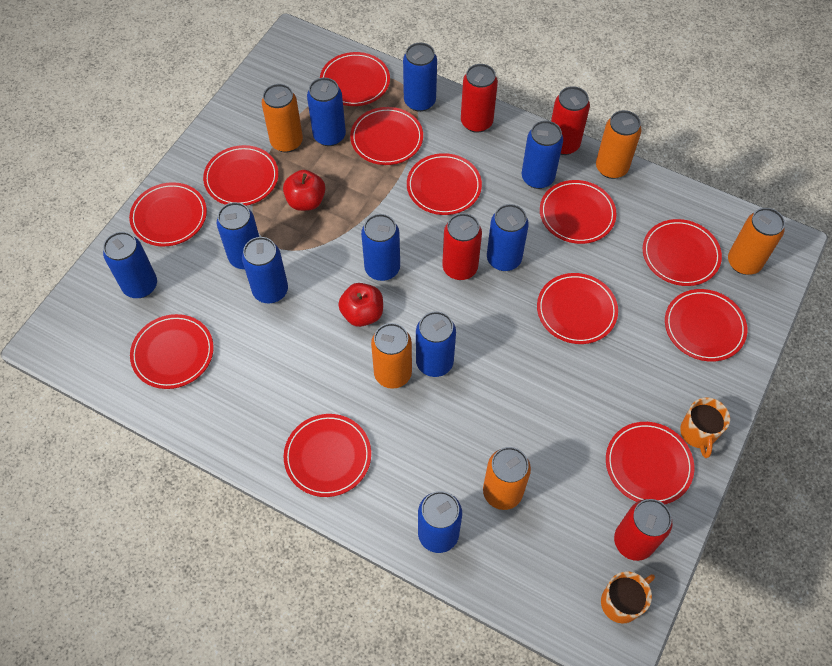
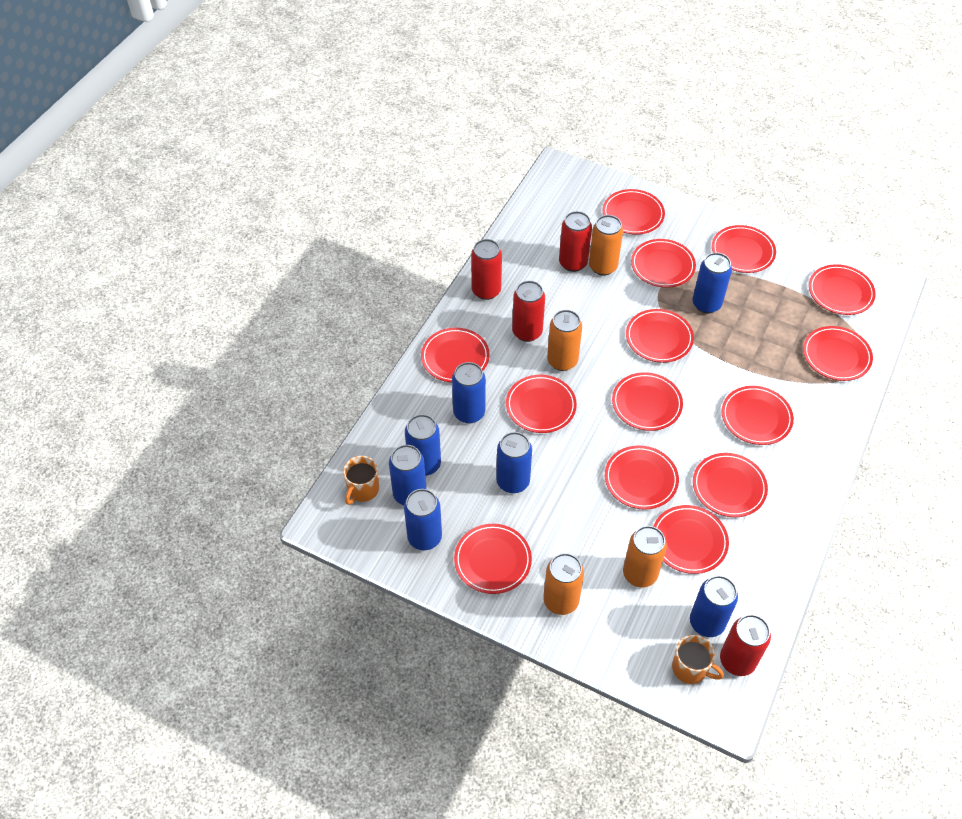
blue can: [103,232,157,298] [217,202,259,269] [242,237,288,303] [307,78,346,146] [361,214,400,281] [403,43,437,112] [416,311,456,377] [418,491,462,553] [487,204,529,271] [522,121,563,189] = 10 -> [389,445,427,505] [404,489,442,550] [405,414,441,476] [452,362,486,424] [496,432,532,493] [690,576,738,637] [693,253,732,314] = 7
orange can: [262,84,303,153] [371,323,412,389] [483,447,531,510] [596,110,642,179] [728,208,785,275] = 5 -> [543,553,584,615] [547,310,582,371] [589,215,623,276] [623,526,667,588] = 4
red apple: [283,170,325,211] [338,283,383,327] = 2 -> none = 0
red plate: [129,182,207,246] [130,314,214,389] [203,145,278,206] [284,414,371,497] [320,52,390,106] [350,107,423,165] [407,153,482,215] [537,273,618,344] [540,180,617,244] [606,422,694,504] [643,219,722,286] [665,289,747,362] = 12 -> [421,328,490,382] [454,524,532,594] [506,375,577,433] [603,189,665,235] [605,445,679,510] [612,372,683,431] [626,309,694,363] [631,239,696,288] [653,505,729,574] [693,453,768,517] [712,225,776,273] [722,386,794,445] [803,326,873,381] [809,264,876,315] = 14

